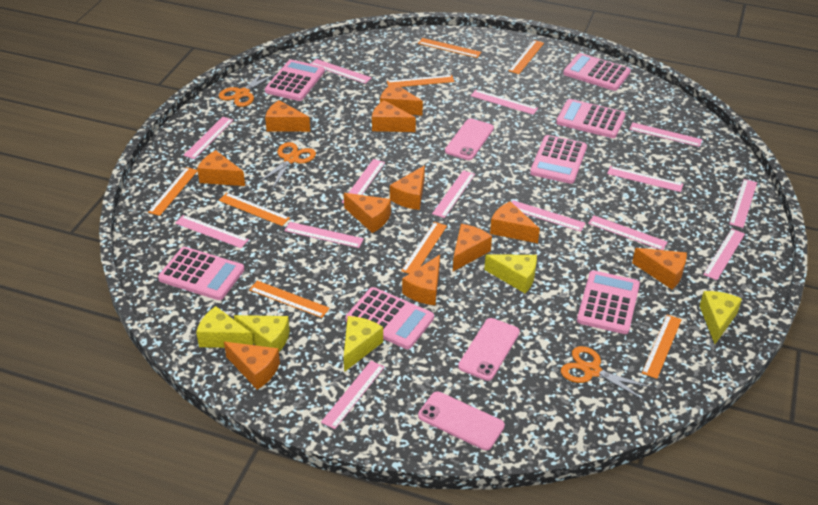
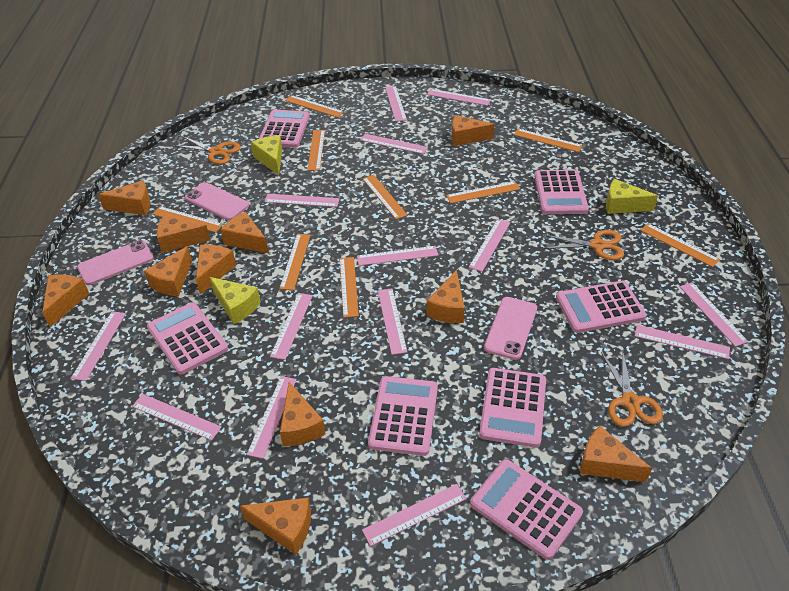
orange ruler: [148,167,198,216] [219,193,290,226] [249,281,330,318] [387,75,454,87] [401,222,447,274] [418,38,481,58] [509,40,544,74] [642,315,682,379] = 8 -> [152,206,223,233] [279,234,311,290] [285,95,344,118] [307,130,325,171] [340,257,359,318] [362,175,408,219] [446,181,520,204] [514,129,583,152] [640,224,720,267] = 9
yellow cheese: [196,306,253,348] [234,315,290,352] [344,316,383,372] [484,254,537,293] [700,291,742,344] = 5 -> [210,277,261,324] [251,135,282,175] [606,179,658,214] = 3

